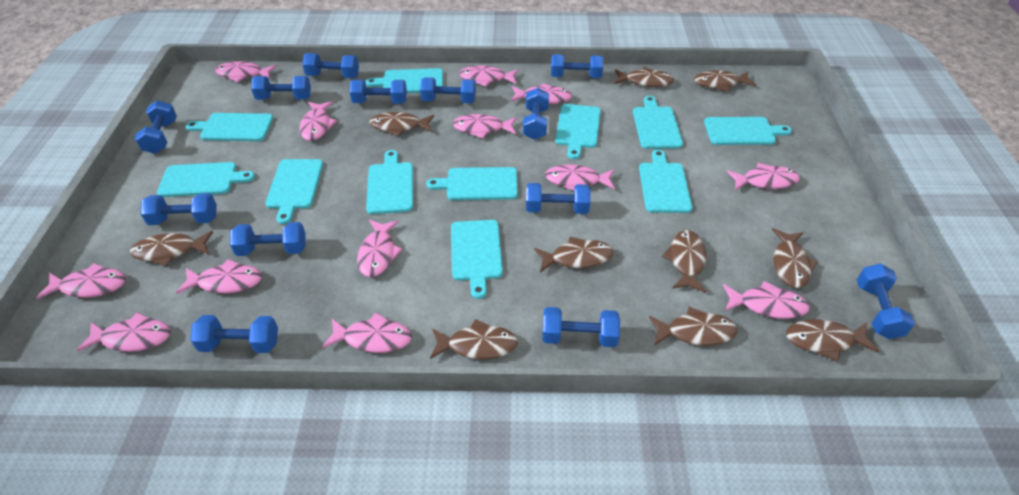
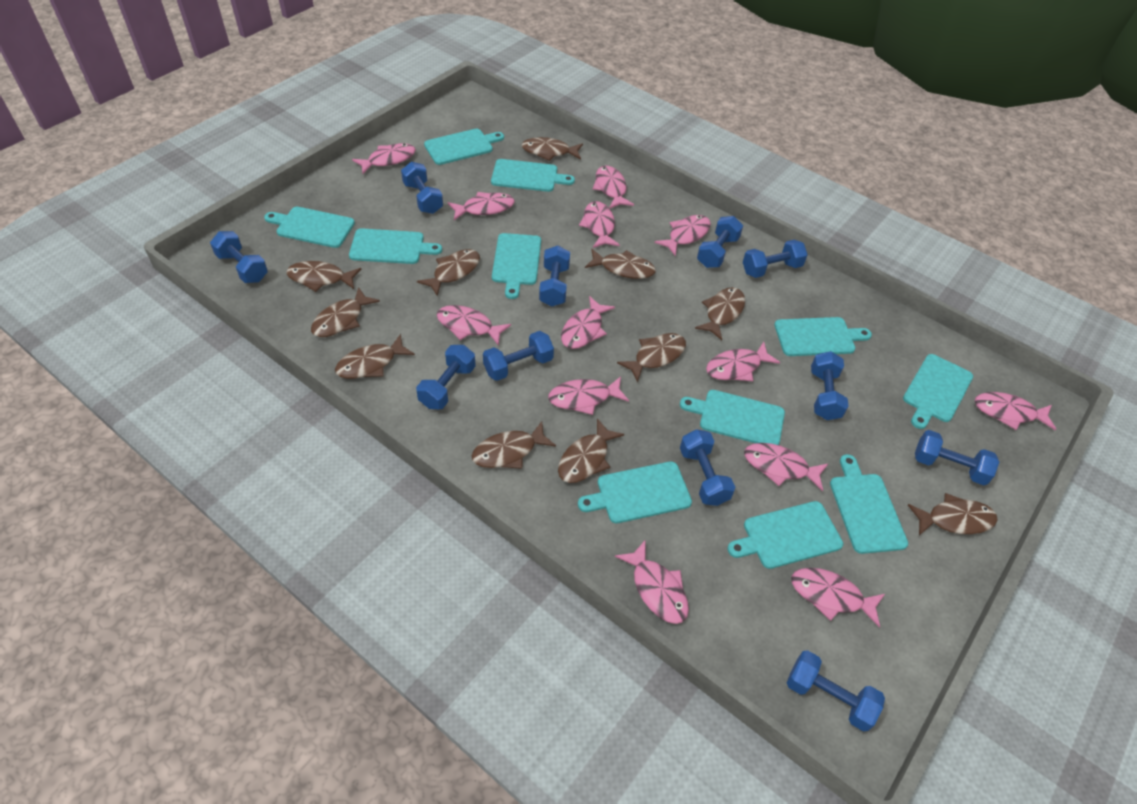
blue dumbbell: [135,100,177,154] [140,193,217,225] [190,315,278,353] [230,222,306,256] [251,76,311,100] [302,53,359,78] [349,79,407,104] [420,77,476,103] [523,88,549,140] [526,183,591,214] [542,307,620,347] [551,54,603,78] [857,264,915,339] = 13 -> [210,231,268,283] [401,162,443,214] [416,345,476,409] [483,331,554,381] [539,246,570,306] [680,429,735,506] [697,216,743,268] [743,240,808,278] [787,650,885,731] [811,351,848,420] [915,430,999,485] = 11
brown fish: [130,231,213,266] [369,112,434,136] [430,319,518,359] [534,237,613,273] [615,67,674,87] [649,307,738,346] [662,230,706,292] [694,70,756,92] [772,228,818,288] [786,319,879,361] = 10 -> [286,261,361,292] [311,287,380,337] [335,334,415,379] [417,249,480,296] [472,421,556,469] [521,137,583,161] [558,418,624,483] [585,249,656,279] [617,333,686,383] [695,287,745,340] [908,493,998,535] = 11

